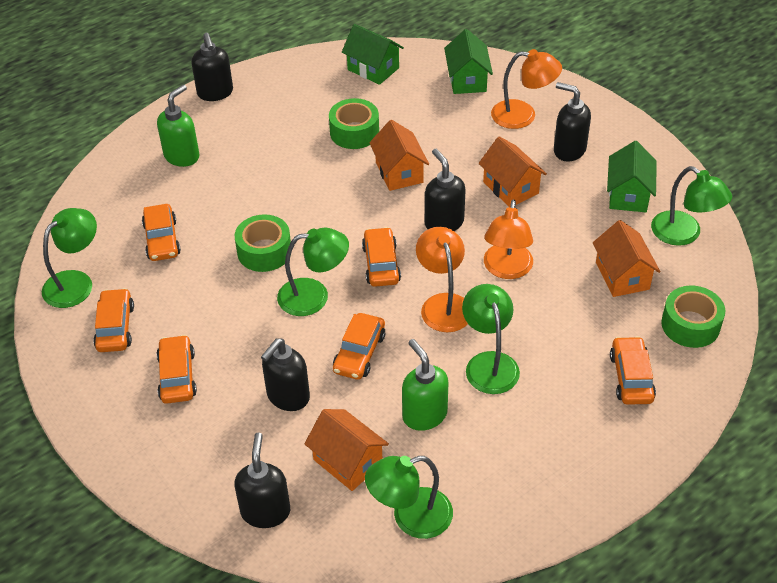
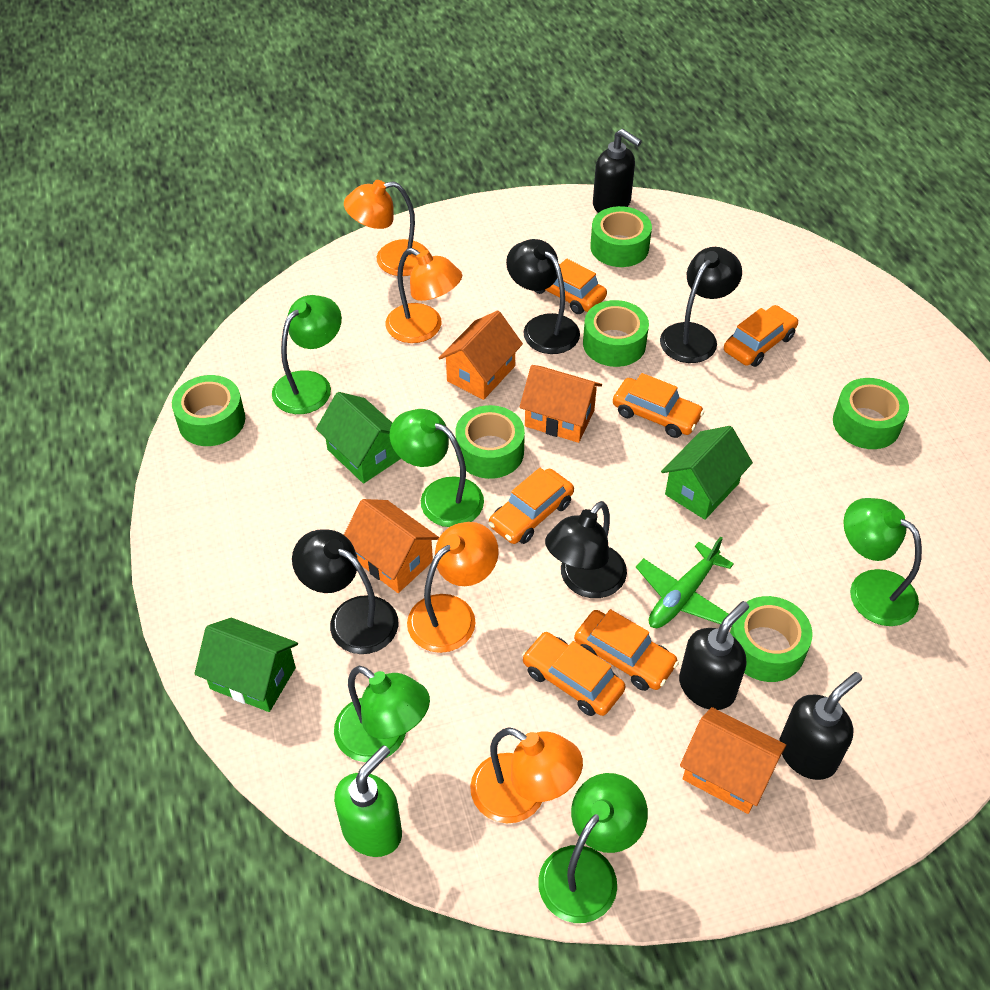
black lamp: none = 0 -> [292,529,399,654] [506,239,580,354] [545,501,627,598] [660,247,742,363] = 4
black soap dispenser: [191,33,233,101] [234,432,290,528] [261,338,310,411] [425,149,465,231] [554,82,591,161] = 5 -> [593,129,642,213] [679,601,749,710] [779,672,862,780] = 3
green plane: none = 0 -> [636,537,734,628] = 1
green soap dispenser: [157,84,199,167] [402,339,449,431] = 2 -> [334,745,402,857] = 1
green tape: [235,214,291,272] [329,98,379,149] [661,286,725,348] = 3 -> [172,375,245,446] [455,405,525,479] [583,300,649,367] [590,206,652,267] [730,596,813,682] [833,378,909,449] = 6
orange lamp: [416,227,468,332] [484,199,533,279] [491,49,562,129] = 3 -> [344,180,428,276] [385,248,462,343] [407,522,499,653] [470,727,583,823] = 4

